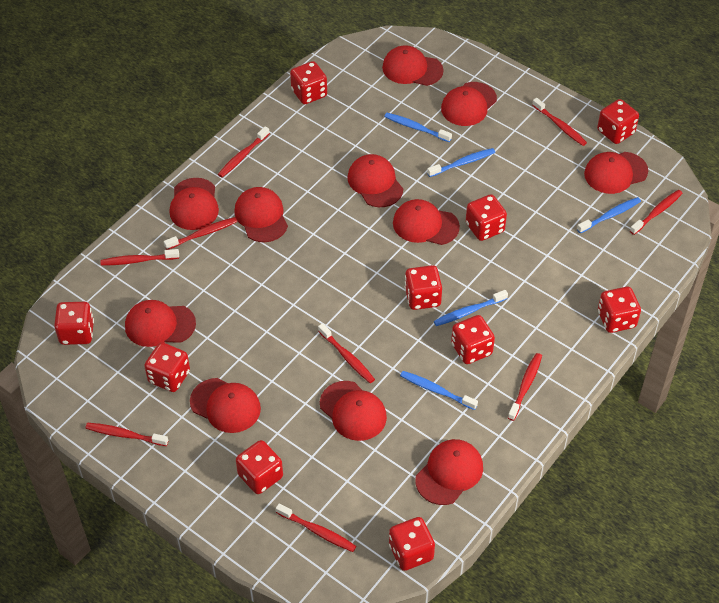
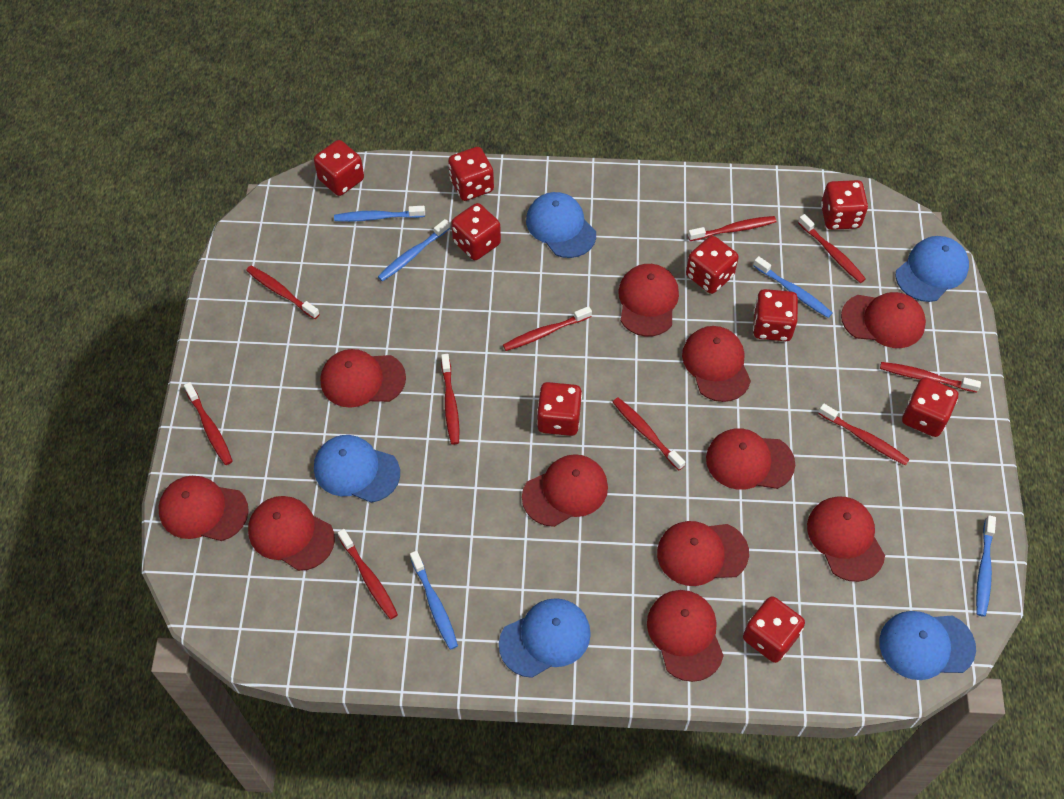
blue cap: none = 0 -> [314,435,400,503] [499,598,591,678] [526,192,596,258] [879,611,976,680] [896,236,969,302] = 5
red dice: [54,302,94,345] [144,342,190,392] [236,440,283,494] [290,61,327,104] [389,517,435,571] [405,265,442,310] [451,315,495,364] [466,194,507,241] [597,99,639,144] [598,287,641,333] = 10 -> [314,140,364,196] [448,147,494,201] [451,203,501,260] [537,382,582,436] [686,236,739,294] [743,597,805,663] [753,289,798,341] [821,180,868,230] [902,377,958,437] = 9
red toothbrush: [85,423,168,446] [100,249,179,266] [164,217,237,250] [218,126,270,177] [276,503,356,552] [318,323,375,383] [508,353,542,421] [532,98,587,146] [630,190,683,235] = 9 -> [184,382,233,465] [246,266,320,319] [338,529,398,619] [441,354,459,445] [503,306,592,351] [613,397,685,470] [688,216,776,241] [798,214,866,283] [818,403,910,466] [880,362,981,393] = 10

